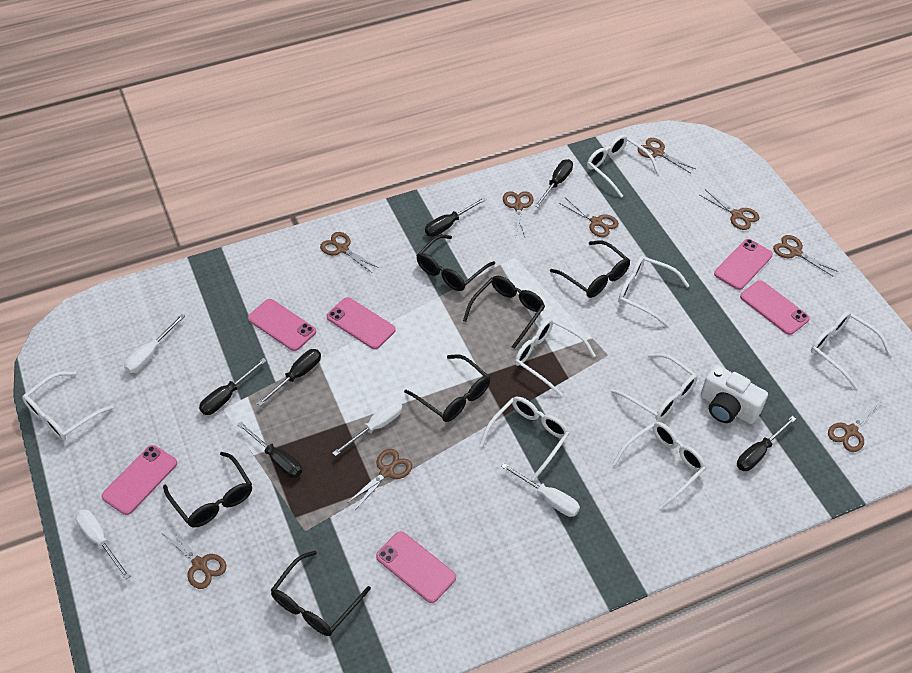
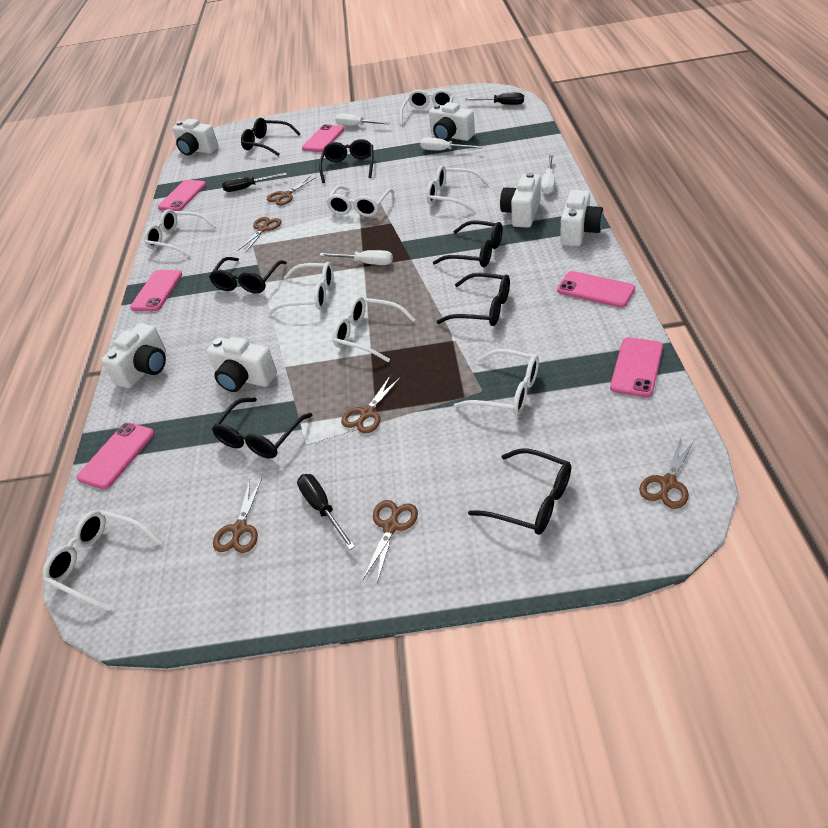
black glasses: [163,452,252,528] [271,551,371,636] [404,354,490,422] [416,235,495,291] [463,276,545,349] [550,240,630,298] = 6 -> [209,257,287,293] [212,398,312,458] [241,118,301,156] [319,139,373,183] [433,220,503,267] [436,273,510,326] [468,448,571,535] = 7
black screwdriver: [199,358,267,415] [237,422,302,478] [257,349,321,406] [425,197,486,237] [535,159,573,207] [737,416,796,471] = 6 -> [222,173,287,192] [297,474,355,550] [465,93,524,105] = 3
brown scissors: [162,527,227,589] [320,232,379,273] [347,449,412,509] [503,191,534,237] [559,198,619,237] [637,138,695,173] [700,190,760,230] [773,235,838,277] [828,397,880,452] = 9 -> [213,478,262,553] [238,217,282,252] [267,176,316,205] [341,375,400,433] [363,500,418,583] [639,438,695,509] = 6
white camera: [701,365,768,424] = 1 -> [101,323,166,388] [172,119,219,156] [207,337,277,392] [429,102,475,141] [500,172,541,228] [560,190,603,246] = 6

